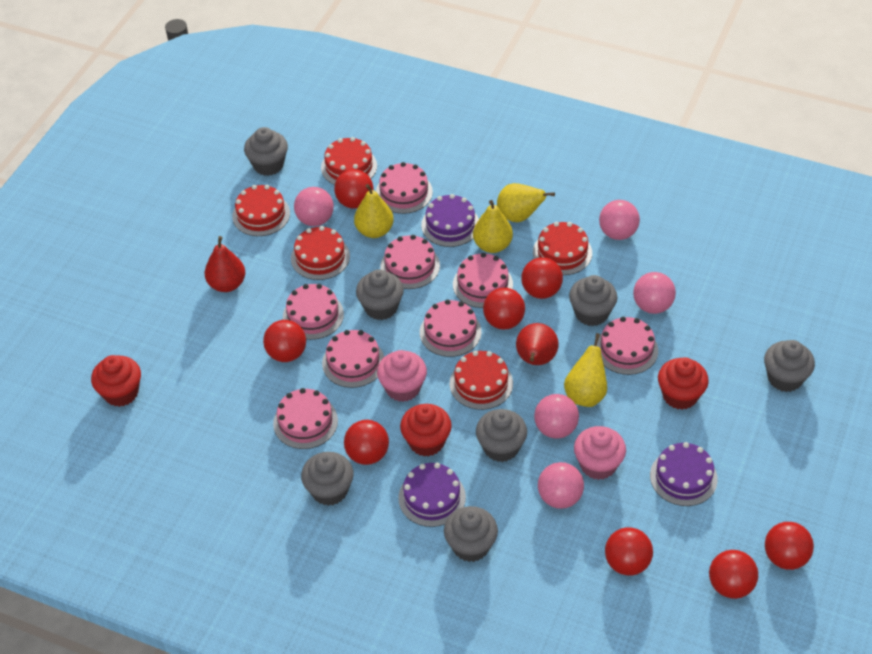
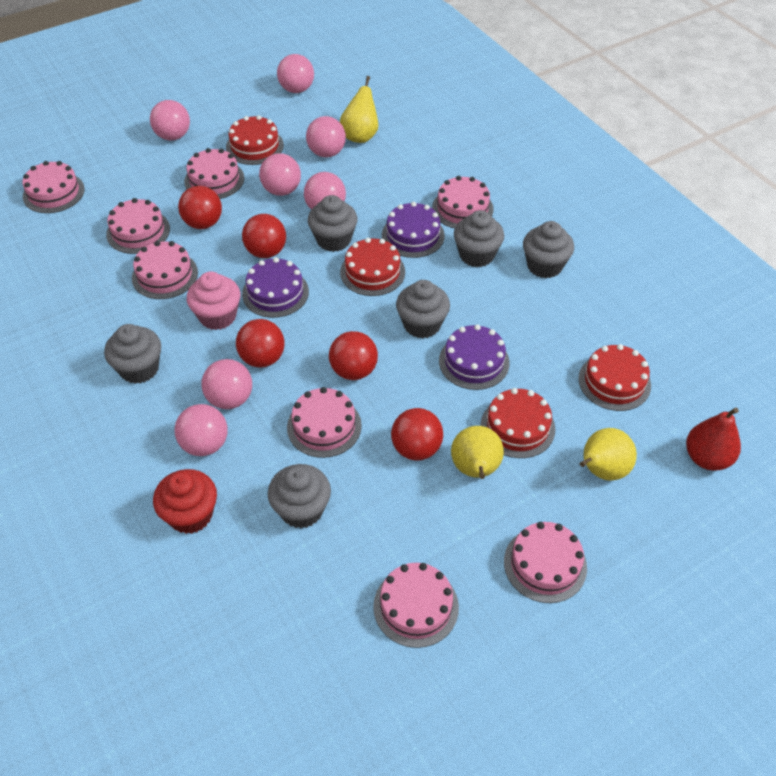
grey cupcake: [244,127,288,176] [301,452,354,506] [356,269,404,320] [444,506,498,562] [476,409,527,462] [569,275,617,326] [764,340,815,392] = 7 -> [104,324,161,384] [268,464,331,528] [308,195,358,252] [396,280,450,339] [454,210,504,267] [523,221,574,278] = 6
pink ball: [294,187,334,226] [534,394,579,439] [538,462,584,509] [599,200,640,240] [633,272,676,314] = 5 -> [150,100,190,140] [174,404,228,456] [201,359,252,409] [259,153,301,196] [277,54,314,93] [304,172,346,210] [306,116,346,157] = 7
pink cupcake: [377,350,427,402] [574,426,626,480] = 2 -> [187,272,240,330] = 1
red ball: [263,320,306,362] [334,169,374,209] [344,420,389,465] [483,288,525,330] [521,257,563,299] [605,527,653,576] [709,550,758,599] [765,522,814,570] = 8 -> [178,186,222,229] [236,319,284,367] [242,214,286,258] [329,331,378,380] [391,408,443,461] = 5
red cake: [232,185,290,236] [291,226,350,280] [321,137,377,185] [450,351,513,410] [533,222,592,275] = 5 -> [226,115,284,165] [340,238,405,296] [481,388,555,458] [578,344,651,411] = 4
red cupcake: [91,355,141,407] [400,404,452,456] [658,357,709,410] = 3 -> [153,469,217,534] = 1
red pear: [204,236,245,292] [516,323,559,365] = 2 -> [686,408,741,471] = 1
yellow pear: [354,184,394,238] [473,200,513,253] [497,183,555,222] [564,333,607,407] = 4 -> [340,76,378,143] [451,426,504,479] [580,428,637,481] = 3

